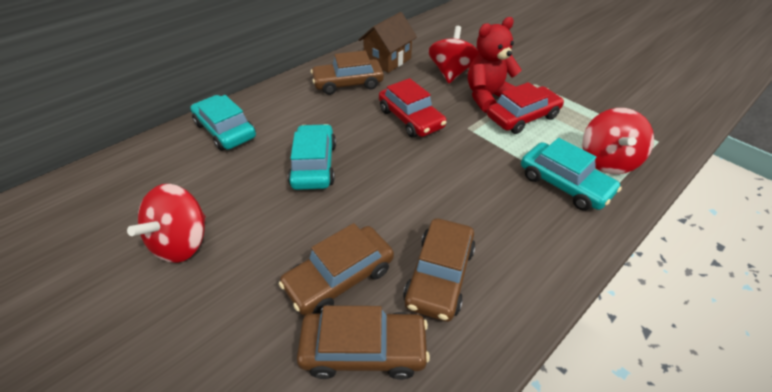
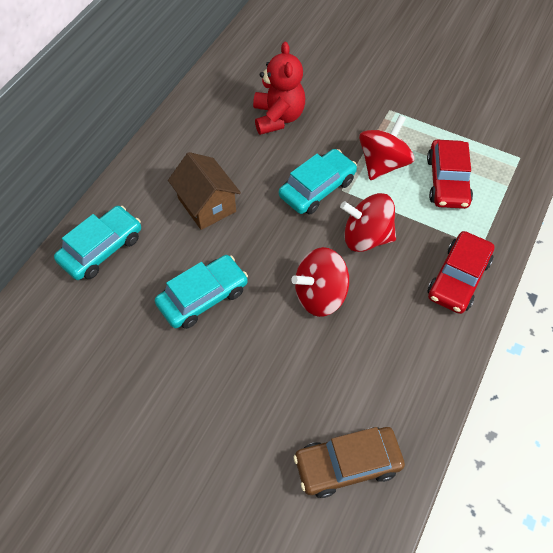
brown car: [279,223,394,316] [297,306,430,380] [311,51,384,95] [403,218,476,322] = 4 -> [293,427,405,498] = 1

